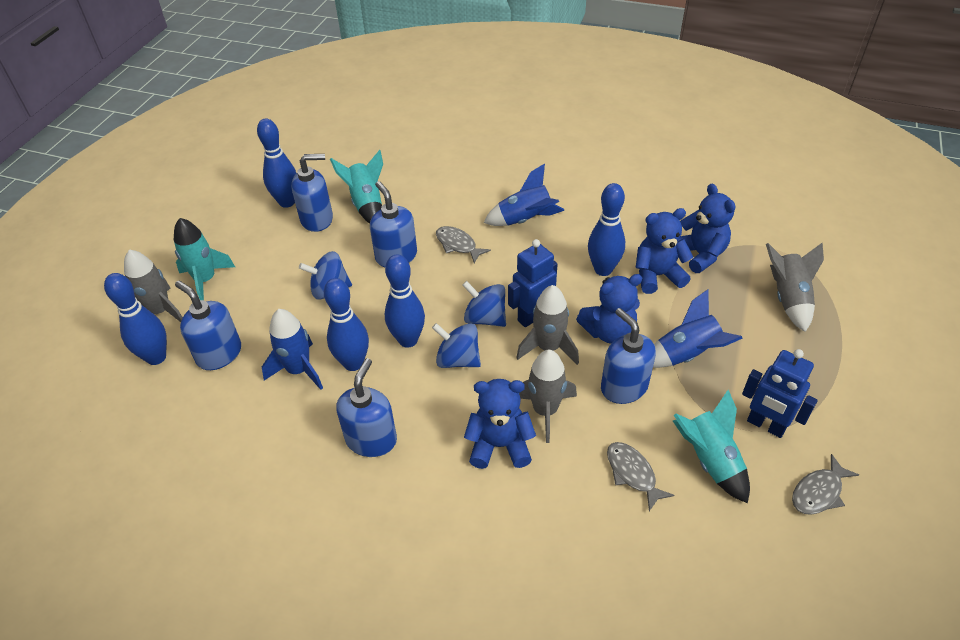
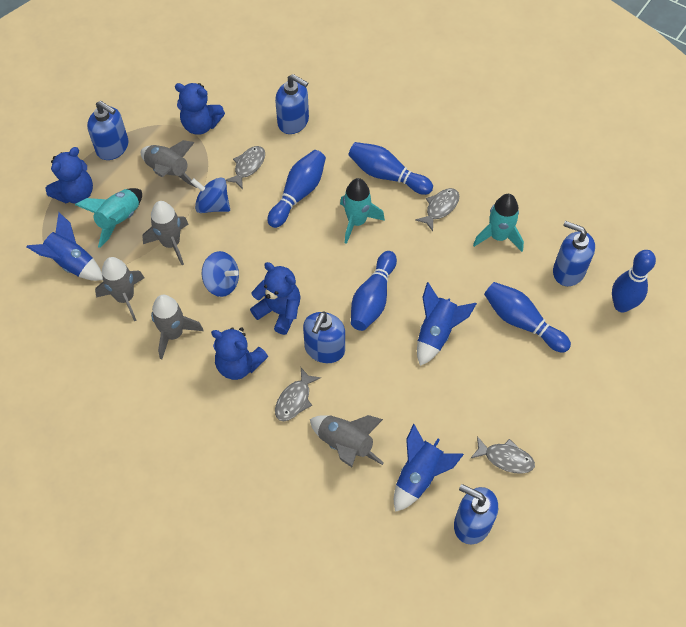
blue robot: [508,239,558,327] [742,349,818,438] = 2 -> none = 0
blue spinning top: [299,251,352,300] [432,323,481,368] [462,281,506,327] = 3 -> [191,178,230,213] [202,251,239,297] = 2
grey fish: [436,226,491,263] [607,442,674,511] [792,454,859,515] = 3 -> [226,146,265,189] [275,368,321,421] [415,188,459,231] [470,436,535,474] = 4
grey rocket: [124,250,183,322] [516,285,579,365] [519,350,577,443] [766,243,824,332] = 4 -> [95,257,144,321] [141,140,197,188] [142,201,189,265] [151,295,203,359] [310,415,384,467] = 5

